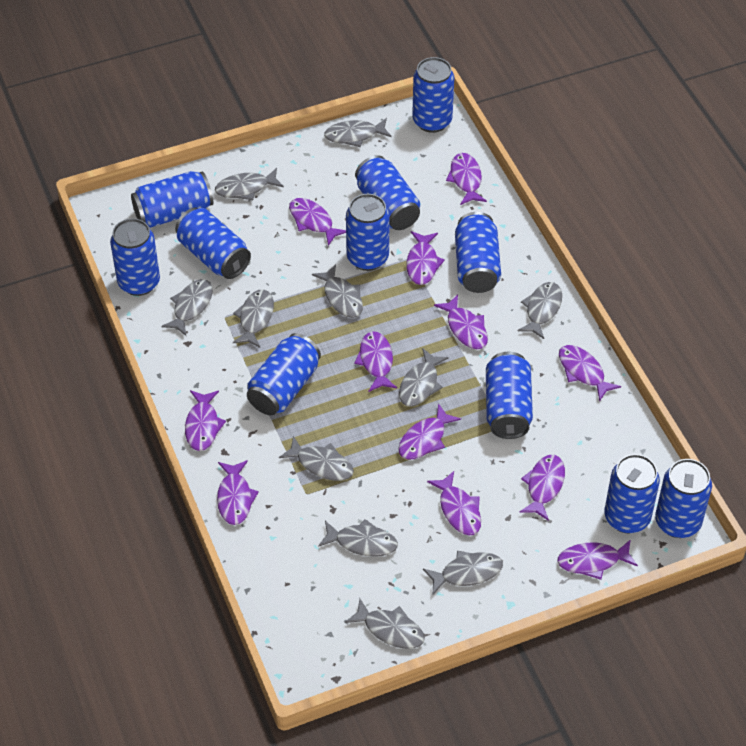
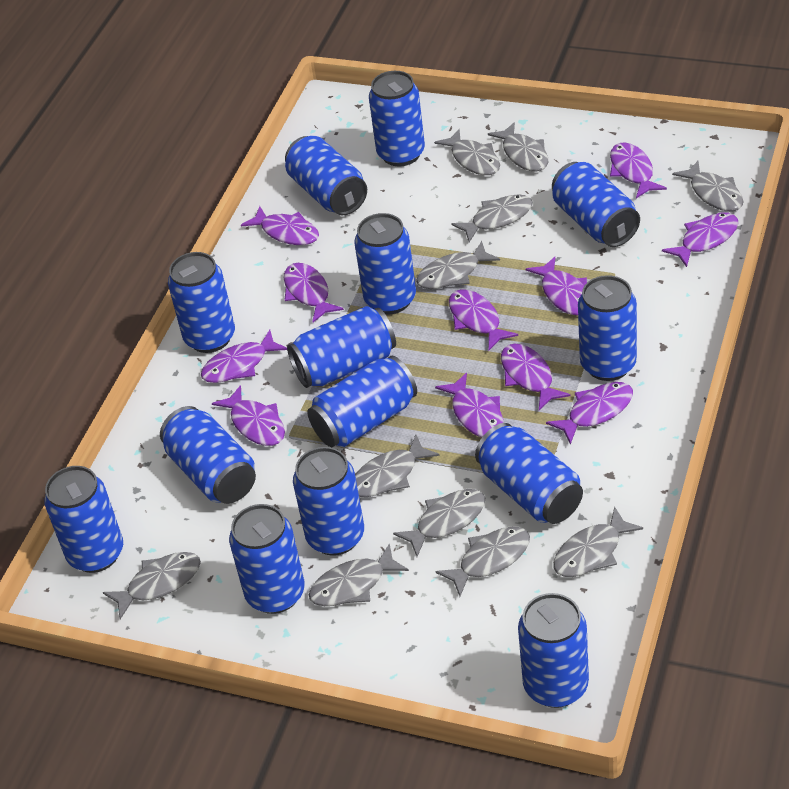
blue can: [110,218,160,296] [131,171,213,228] [175,208,251,279] [247,333,321,415] [346,194,390,271] [355,155,420,230] [412,57,454,133] [455,212,501,293] [486,352,533,439] [605,454,660,533] [655,459,712,538] = 11 -> [44,466,123,573] [160,406,256,504] [168,252,235,353] [229,504,305,614] [285,136,367,215] [287,306,396,388] [293,447,364,556] [307,356,417,447] [354,213,416,314] [369,71,425,166] [475,423,583,524] [518,593,589,708] [552,162,640,247] [578,275,637,381] = 14
purple fish: [185,390,226,451] [217,460,259,525] [289,198,346,246] [354,331,397,392] [398,403,461,459] [406,231,445,285] [427,471,481,535] [434,295,488,349] [446,153,487,205] [519,455,565,521] [557,539,638,580] [559,345,621,402] = 12 -> [201,330,287,383] [212,385,285,446] [241,206,319,245] [284,263,344,322] [435,372,504,438] [449,289,518,350] [501,343,571,410] [525,257,587,315] [546,382,633,445] [610,142,667,198] [662,212,739,267] = 11

